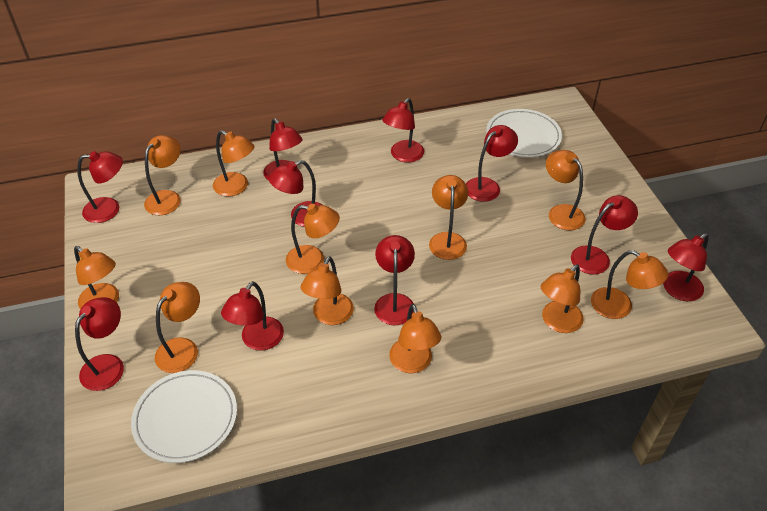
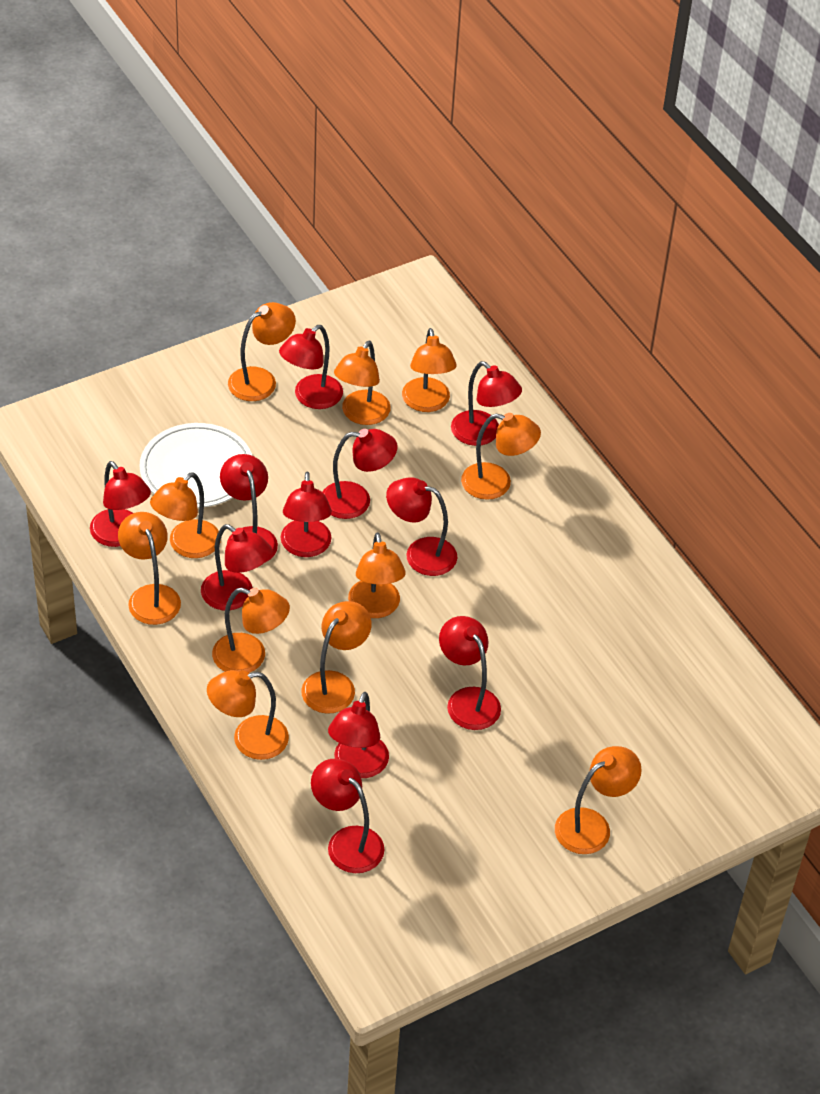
red lamp: [75,297,124,391] [77,151,123,223] [221,281,284,351] [263,118,303,181] [268,160,322,227] [374,235,415,325] [382,98,424,163] [466,125,518,202] [571,195,638,275] [663,233,709,301] = 10 -> [90,461,151,547] [201,524,272,610] [220,454,278,562] [279,325,343,409] [281,472,332,557] [311,759,384,873] [323,429,398,519] [328,692,389,778] [386,477,457,576] [439,616,501,730] [451,361,522,446] = 11
white plate: [131,370,237,463] [486,109,562,158] = 2 -> [139,423,252,508] = 1

